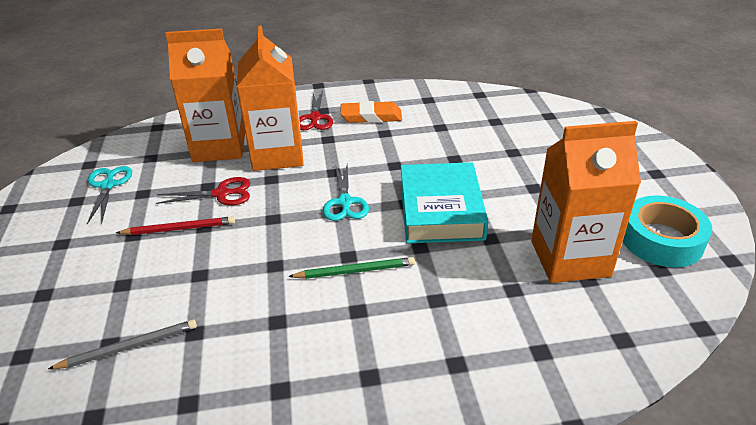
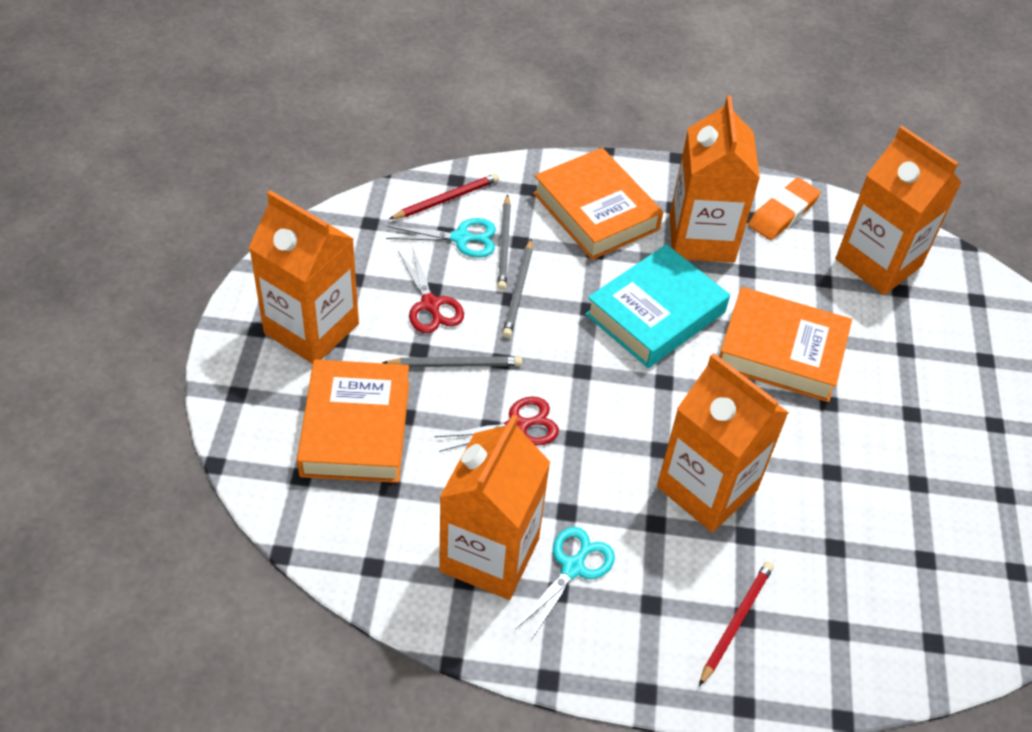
green pencil: [288,257,415,279] = 1 -> none = 0
grey pencil: [48,320,197,369] = 1 -> [382,356,522,367] [497,194,511,290] [503,239,532,338] = 3
orange book: none = 0 -> [297,359,409,483] [533,148,663,260] [719,287,852,402] = 3
orange carton: [165,29,245,162] [237,26,304,171] [531,121,641,283] = 3 -> [249,190,359,364] [439,415,550,600] [657,353,789,532] [669,95,760,262] [836,126,962,295] = 5
red pencil: [116,216,235,235] = 1 -> [389,173,499,219] [699,561,774,686] = 2
turquoise tape: [623,196,712,267] = 1 -> none = 0

